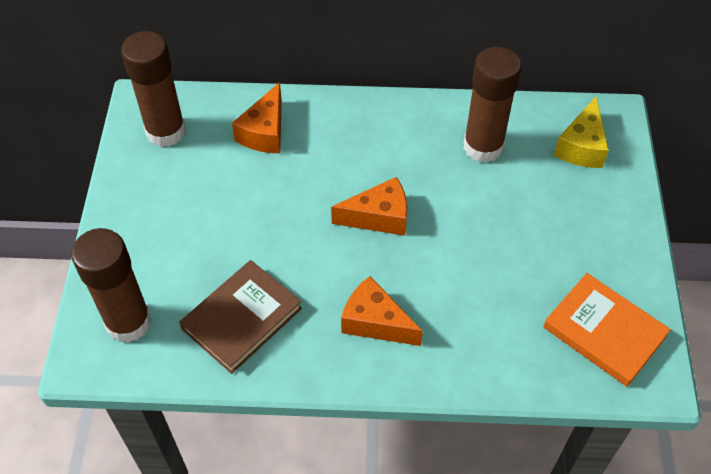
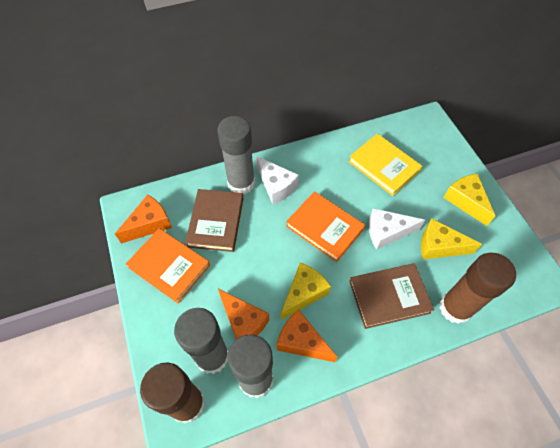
brown book: [179,260,302,374] = 1 -> [185,189,244,252] [349,263,434,329] = 2
brown glue stick: [71,228,152,343] [121,31,186,147] [463,47,521,163] = 3 -> [140,362,205,423] [439,253,516,324] = 2
grey glue stick: none = 0 -> [174,308,228,374] [217,116,255,194] [228,334,273,398] = 3
orange book: [543,273,671,387] = 1 -> [126,228,210,304] [286,191,365,262] = 2
white cheese: none = 0 -> [256,156,299,204] [369,208,425,250] = 2
yellow book: none = 0 -> [348,133,422,196] = 1
yellow cheese: [553,97,609,168] = 1 -> [281,262,331,320] [421,218,482,259] [443,174,495,226] = 3

